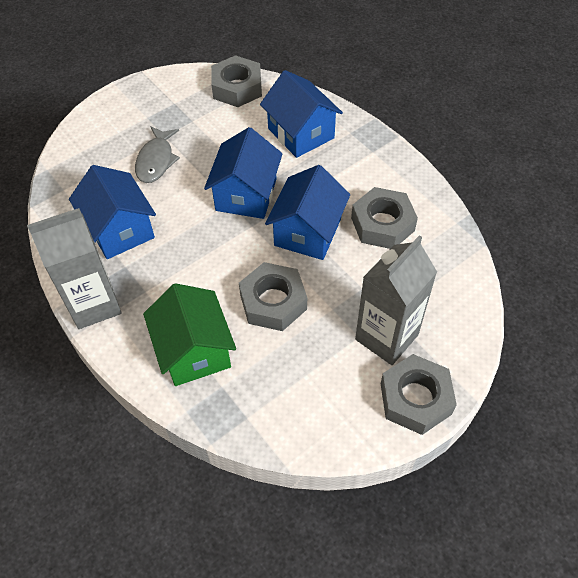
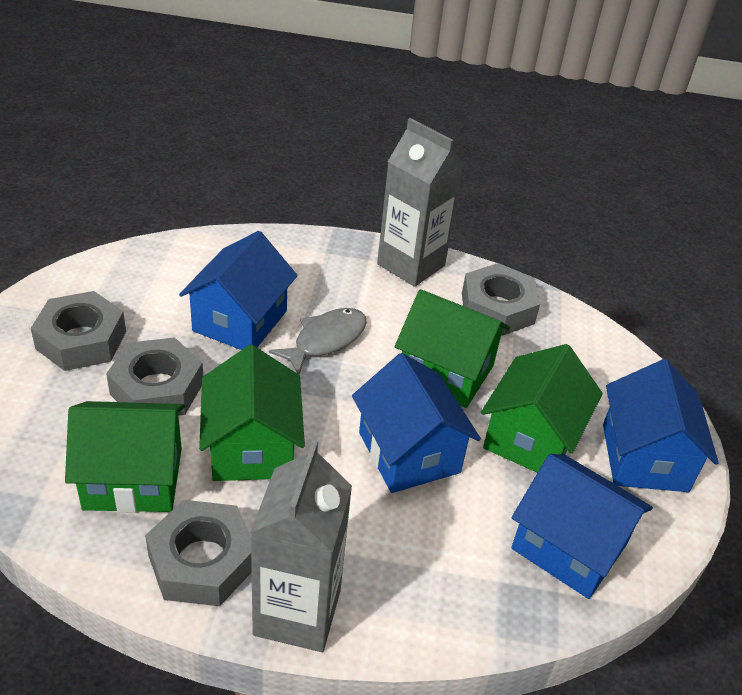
green house: [143,283,236,386] = 1 -> [65,401,185,513] [199,345,305,481] [395,289,510,408] [481,344,603,473] = 4

